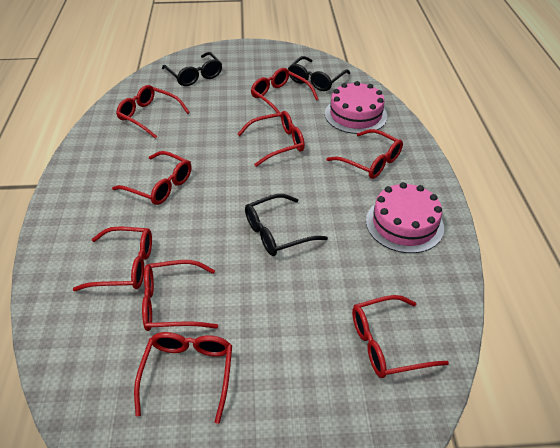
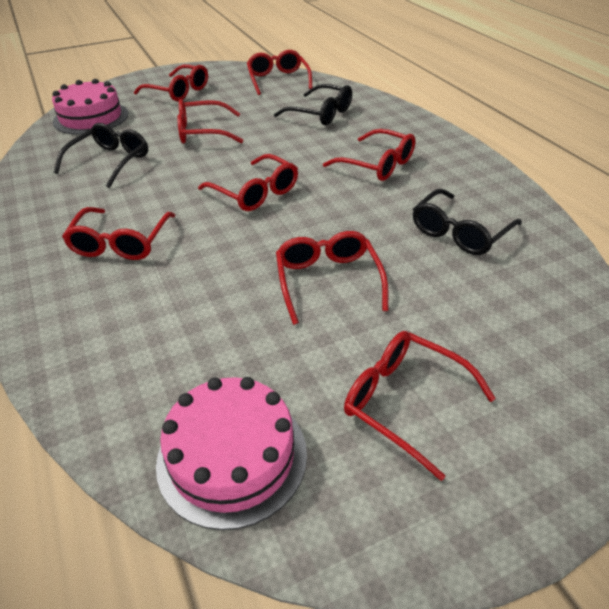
red glasses: [72,226,152,291] [112,151,191,205] [116,85,190,139] [134,332,232,424] [142,260,218,331] [238,111,305,167] [251,68,319,117] [326,129,403,179] [352,295,449,378] = 9 -> [62,207,175,260] [134,65,208,101] [177,99,243,144] [198,154,298,211] [247,50,312,95] [276,231,388,325] [323,129,416,181] [344,331,496,481] = 8

